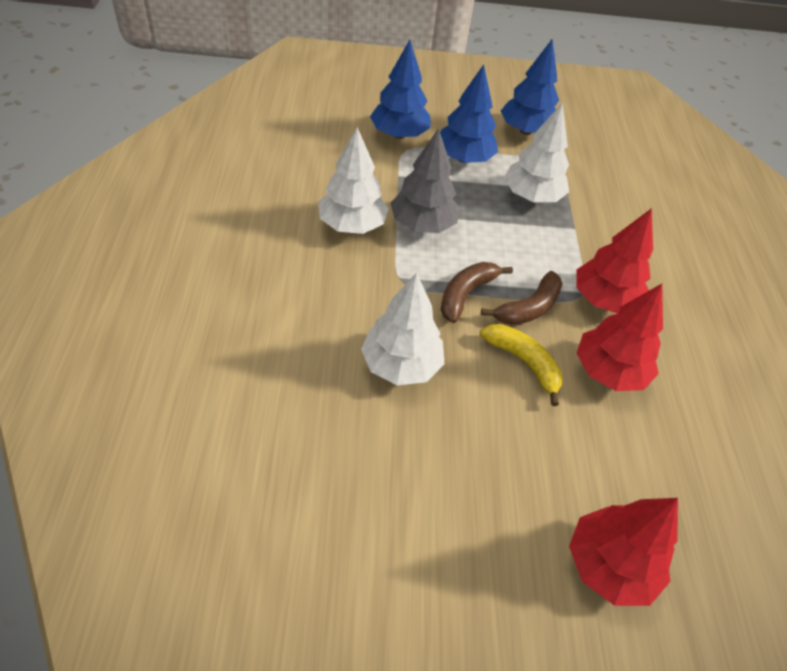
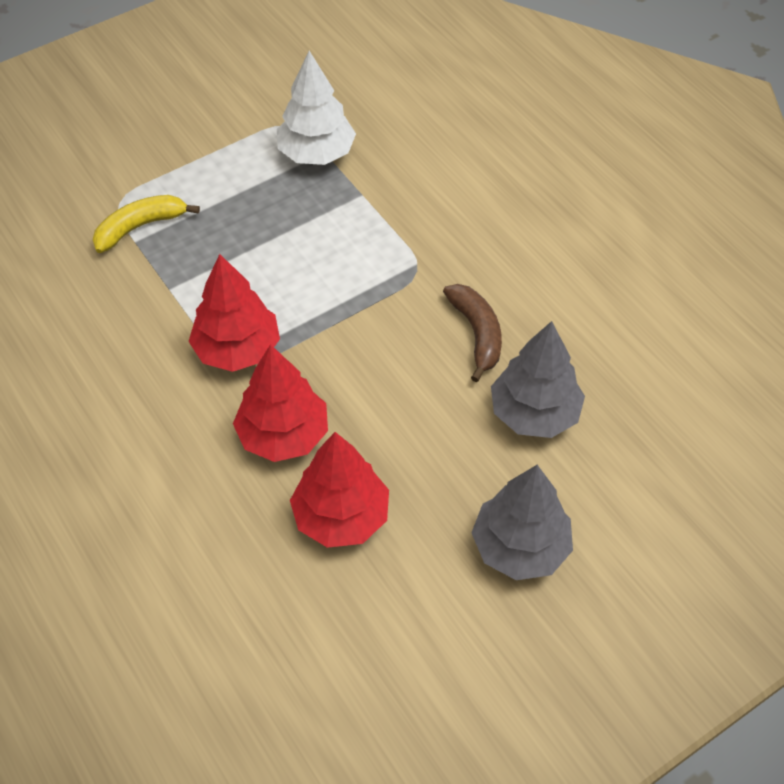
blue tree: [370,40,431,139] [440,64,498,163] [501,39,559,135] = 3 -> none = 0
brown banana: [441,262,513,323] [481,271,563,325] = 2 -> [443,284,502,382] = 1
grey tree: [391,128,460,233] = 1 -> [471,465,573,580] [491,321,585,438] = 2
white tree: [318,127,389,234] [361,273,445,386] [504,103,569,202] = 3 -> [277,51,356,165] = 1

